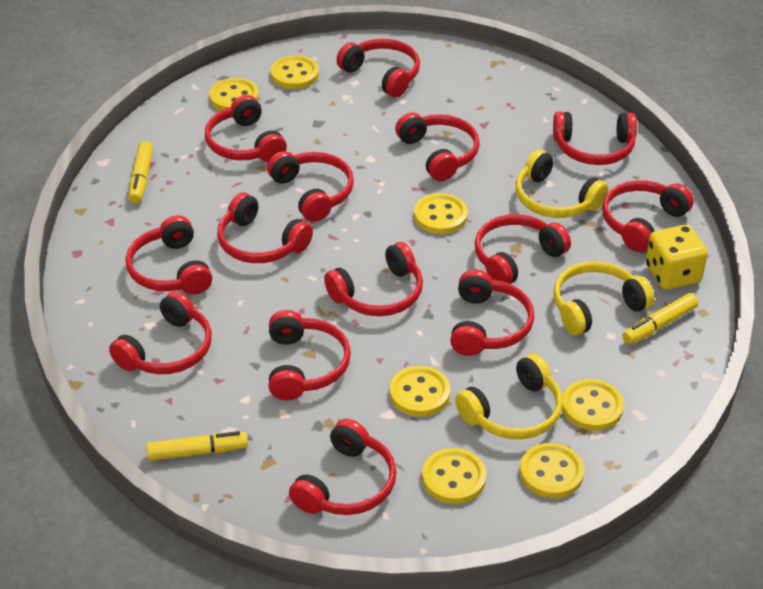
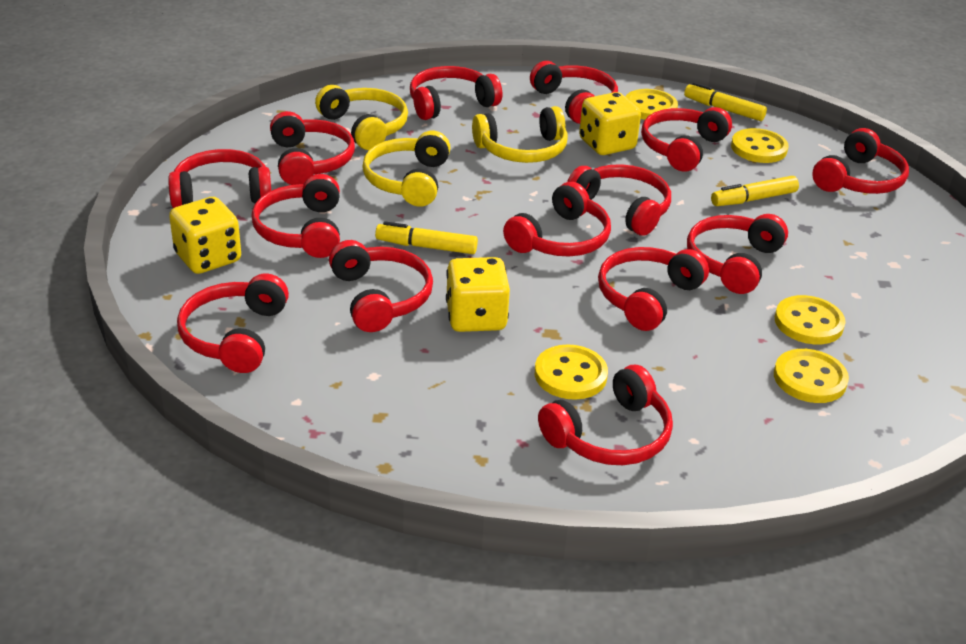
yellow button: [209,78,259,111] [271,55,319,89] [389,366,450,417] [414,193,468,234] [422,448,486,504] [520,443,584,498] [562,379,624,431] = 7 -> [535,345,608,400] [625,89,678,120] [731,128,788,163] [774,349,849,403] [775,295,846,345] = 5
yellow dice: [646,225,708,290] = 1 -> [169,197,241,274] [446,257,510,332] [579,92,641,155] = 3

